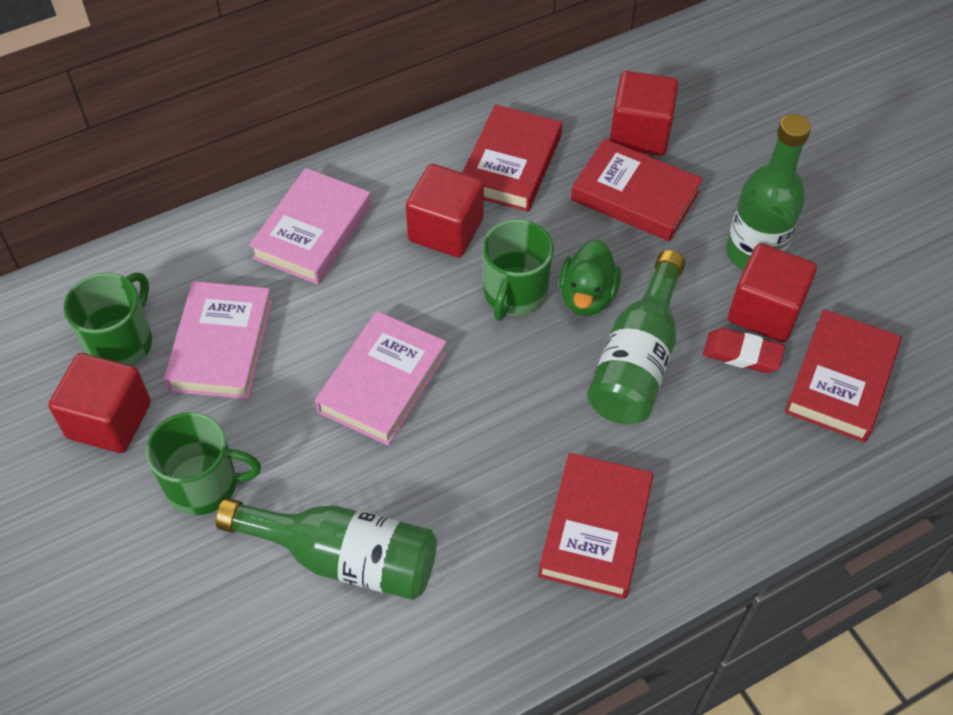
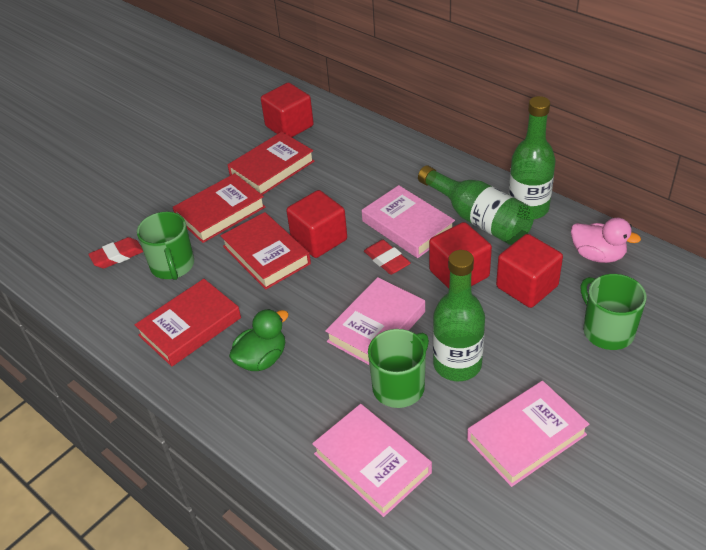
pink book: [164,281,273,399] [249,168,372,285] [315,311,447,446] = 3 -> [312,404,432,517] [325,277,425,365] [362,185,455,258] [467,381,589,487] = 4
pink duck: none = 0 -> [571,218,641,263] = 1
red eraser: [703,328,785,373] = 1 -> [88,237,143,269] [364,240,411,275] = 2

